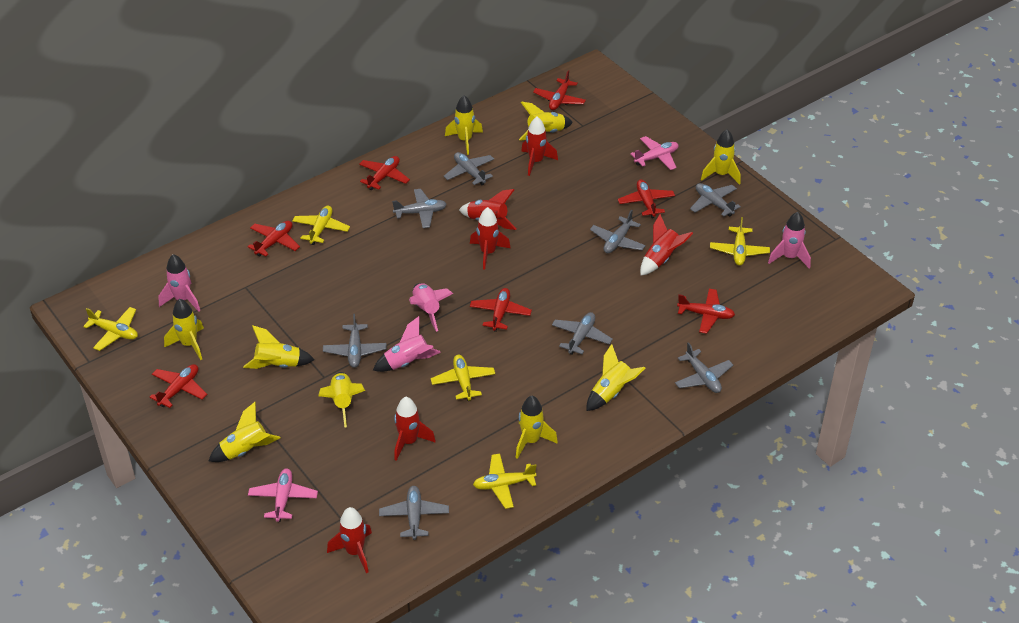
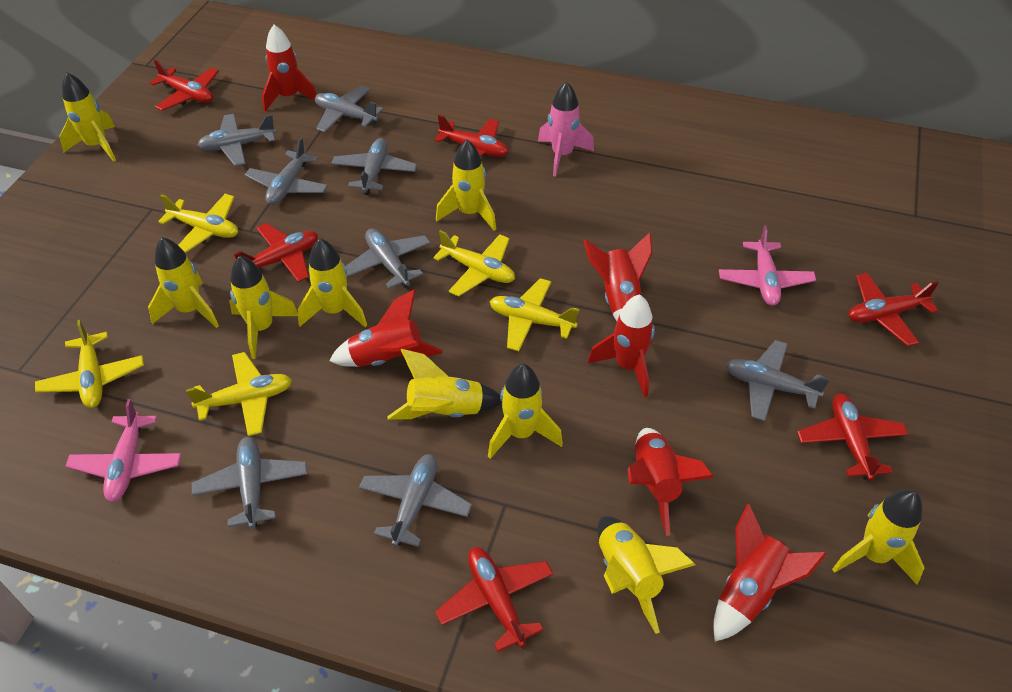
pink rocket: [158,254,200,312] [373,316,441,372] [409,283,453,332] [768,212,811,269] = 4 -> [538,82,594,177] = 1
red plane: [149,364,207,408] [248,221,300,256] [359,156,410,190] [470,288,532,332] [533,70,586,110] [618,179,675,218] [677,289,735,334] = 7 -> [150,60,219,111] [234,223,318,282] [434,115,509,167] [435,547,553,652] [797,393,908,480] [849,273,939,346] = 6

